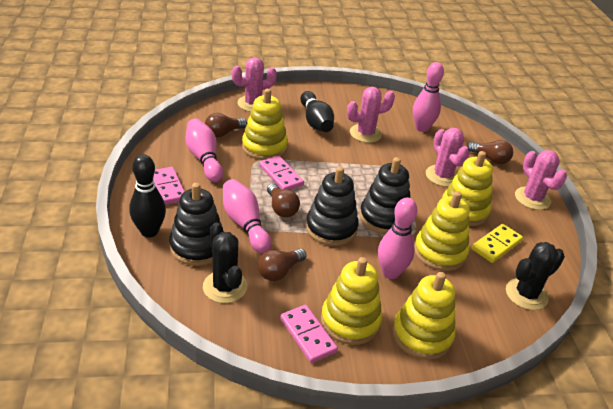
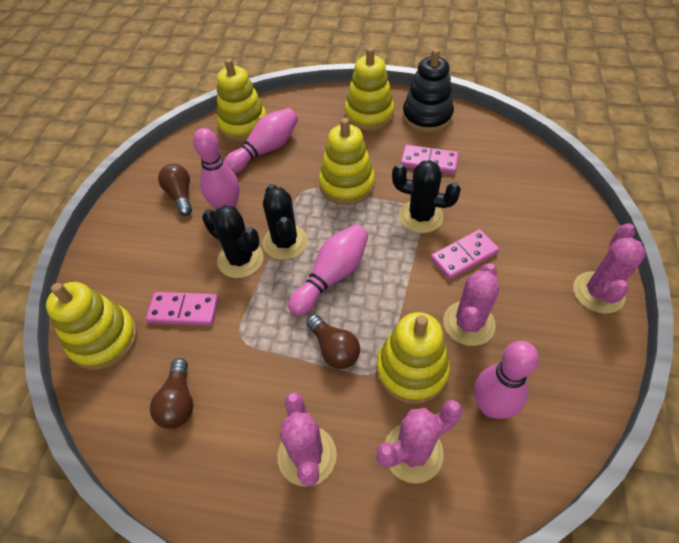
black bowling pin: [129,154,166,238] [300,91,334,132] = 2 -> none = 0
black cactus: [203,223,247,303] [506,242,565,310] = 2 -> [202,205,263,278] [263,184,308,260] [392,160,461,233] = 3
black stacking toy: [169,183,224,266] [306,167,359,246] [360,157,410,234] = 3 -> [403,48,454,133] = 1
brown light bulb: [205,113,247,137] [258,248,306,281] [267,183,300,218] [467,140,513,164] = 4 -> [150,358,194,429] [158,164,192,216] [306,314,360,369] = 3
yellow domino: [472,224,523,263] = 1 -> none = 0

